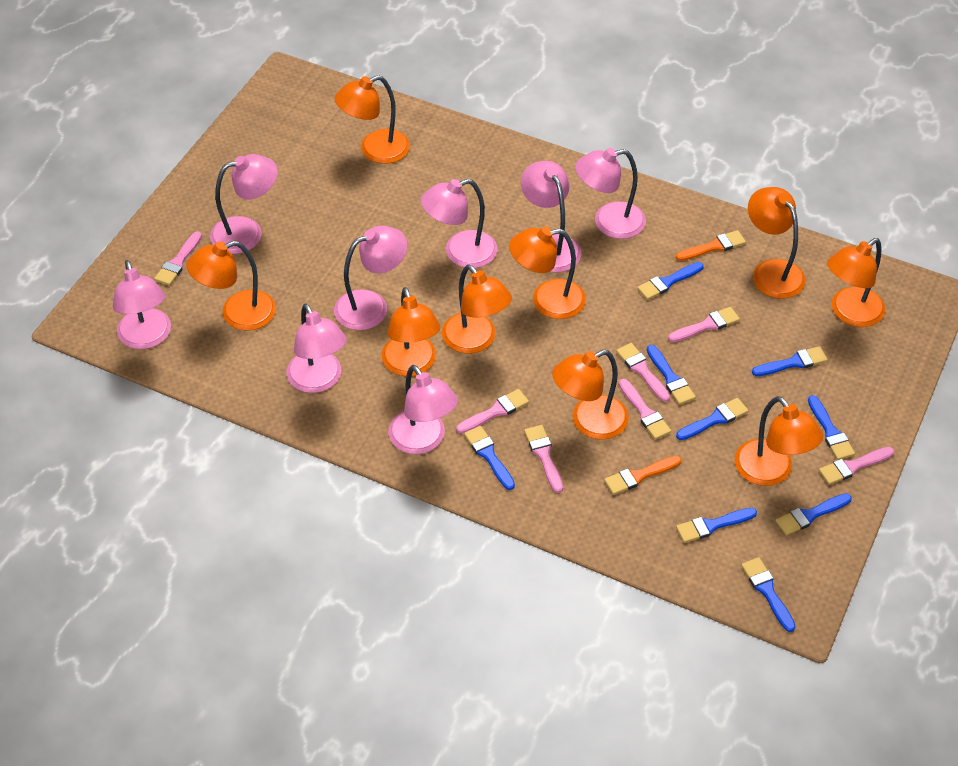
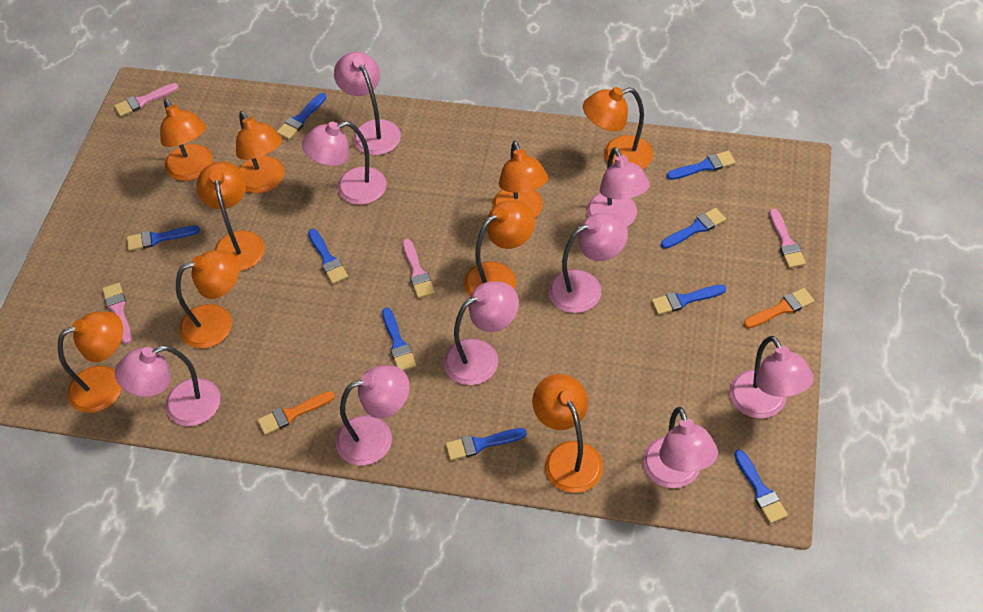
pink brush: [154,232,202,286] [456,389,529,434] [524,425,563,493] [616,343,670,402] [619,379,671,440] [668,307,740,342] [819,447,894,485] = 7 -> [102,283,132,344] [114,83,179,117] [402,239,435,298] [769,209,806,268] = 4
pink lamp: [113,260,171,349] [210,154,278,254] [287,304,347,393] [334,226,407,330] [388,365,458,454] [421,179,497,268] [521,161,581,272] [575,148,646,239] = 8 -> [115,346,221,426] [302,121,387,205] [334,52,401,155] [335,366,410,465] [444,281,519,385] [548,213,628,313] [586,147,650,227] [643,407,718,488] [730,336,814,418] = 9

